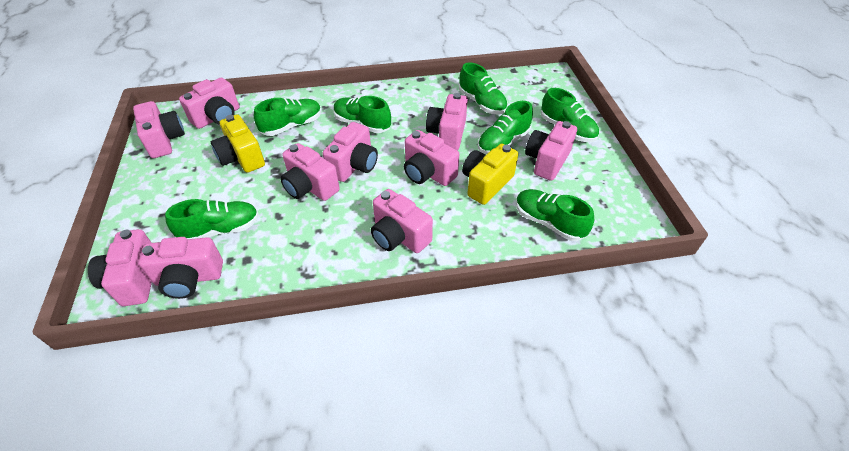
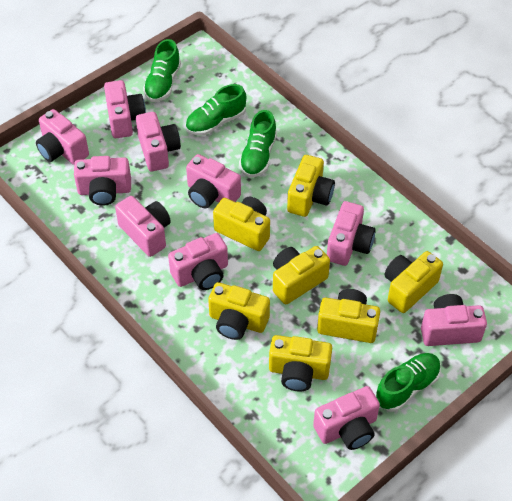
green shoe: [165,199,259,239] [254,98,322,136] [334,96,391,133] [459,63,508,115] [478,101,533,154] [516,189,594,241] [541,88,599,142] = 7 -> [143,39,181,102] [185,84,246,136] [239,110,277,178] [375,353,441,412] = 4
yellow camera: [211,114,265,173] [462,144,518,205] = 2 -> [208,282,270,340] [213,197,270,251] [269,335,332,392] [273,246,330,304] [287,155,335,217] [317,289,380,343] [384,251,443,313] = 7

